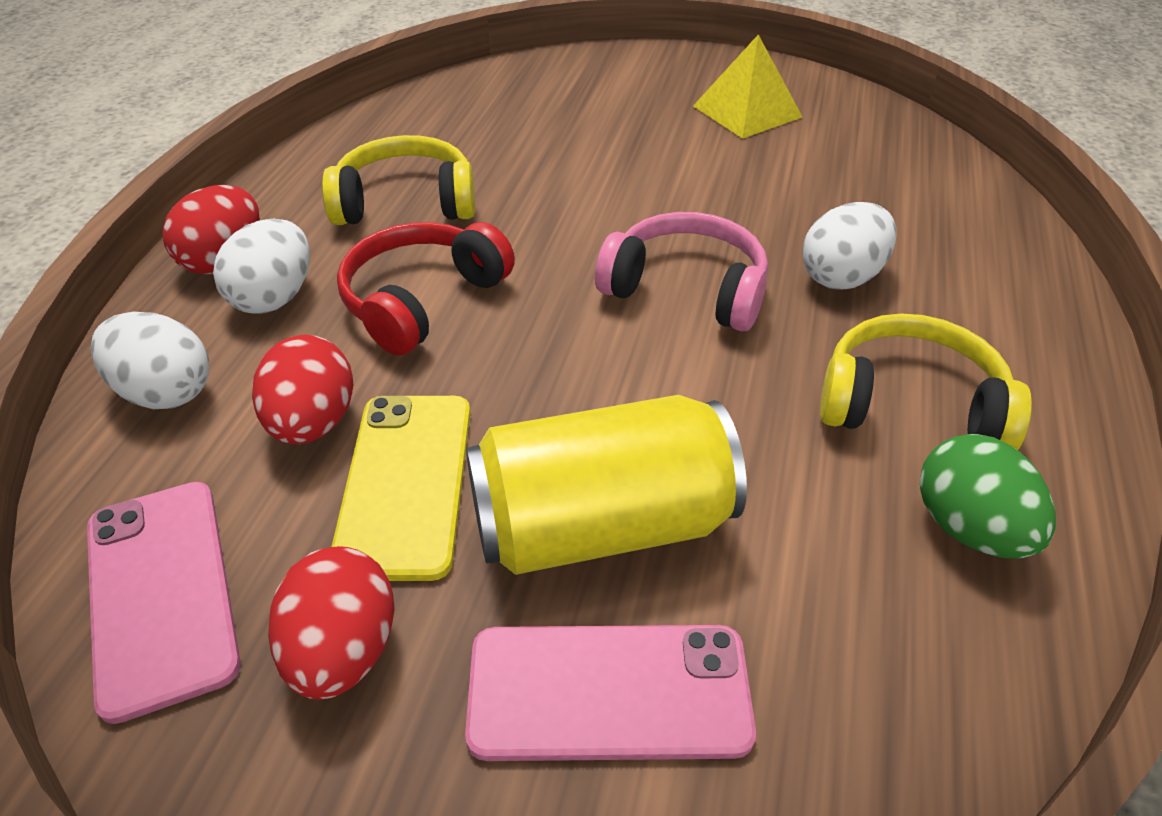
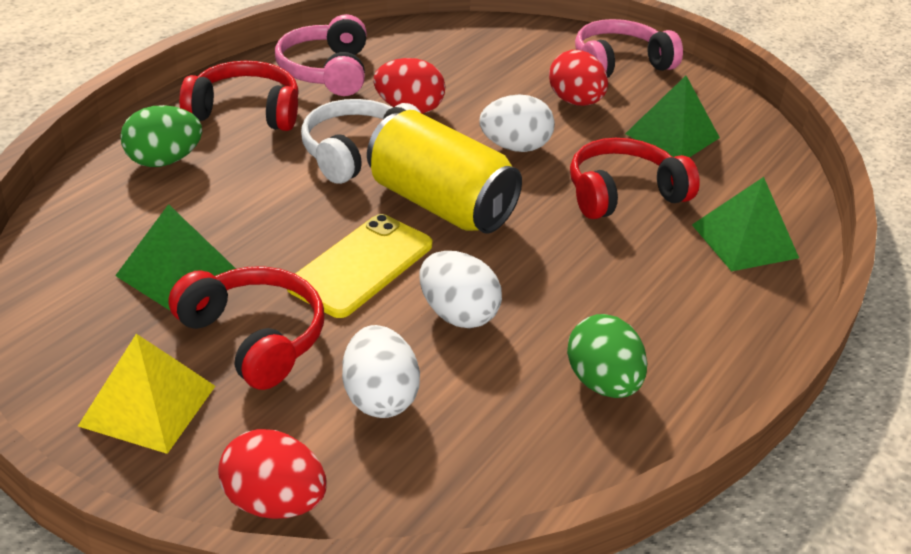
green egg: [920,434,1056,558] = 1 -> [120,105,202,167] [567,314,648,398] = 2
green pyramid: none = 0 -> [115,204,236,310] [625,76,720,158] [692,177,799,271] = 3
pink headphones: [595,212,768,331] = 1 -> [275,14,367,96] [575,19,683,78] = 2
pink phone: [87,482,241,724] [465,625,756,761] = 2 -> none = 0
red headphones: [337,222,515,356] = 1 -> [168,266,324,390] [179,61,299,131] [570,138,700,219] = 3
white headphones: none = 0 -> [301,99,422,184] = 1
yellow headphones: [322,135,475,225] [820,313,1032,450] = 2 -> none = 0

